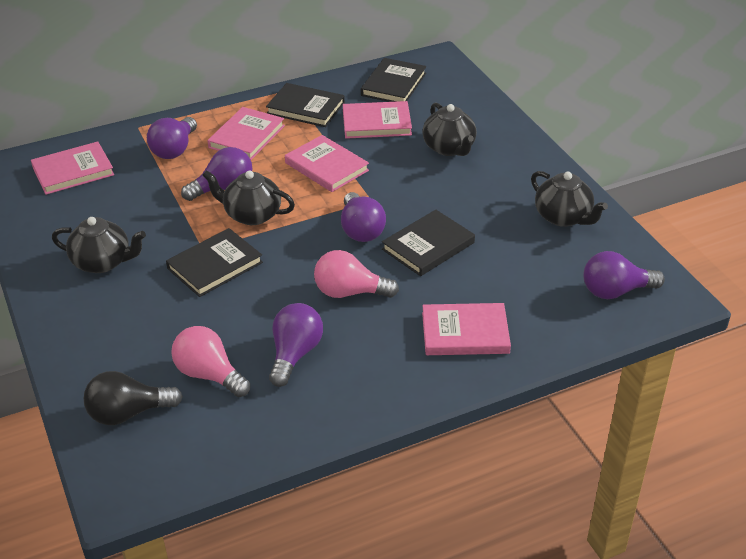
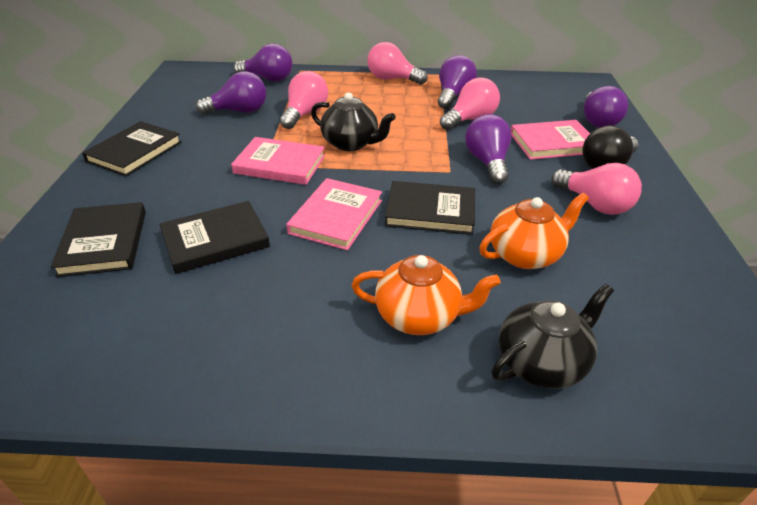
black teapot: [52,217,146,273] [202,170,295,225] [422,102,477,156] [531,171,608,227] = 4 -> [311,92,396,151] [491,284,614,389] = 2
orange teapot: none = 0 -> [352,255,500,335] [479,193,589,269] = 2
pink book: [31,141,114,195] [207,107,285,160] [285,135,369,192] [343,101,412,139] [422,303,511,355] = 5 -> [231,137,325,185] [286,178,382,250] [511,120,590,160] = 3
pink light bulb: [171,326,250,397] [314,250,399,298] = 2 -> [280,71,328,129] [367,42,428,85] [440,77,500,130] [551,163,642,215] = 4

